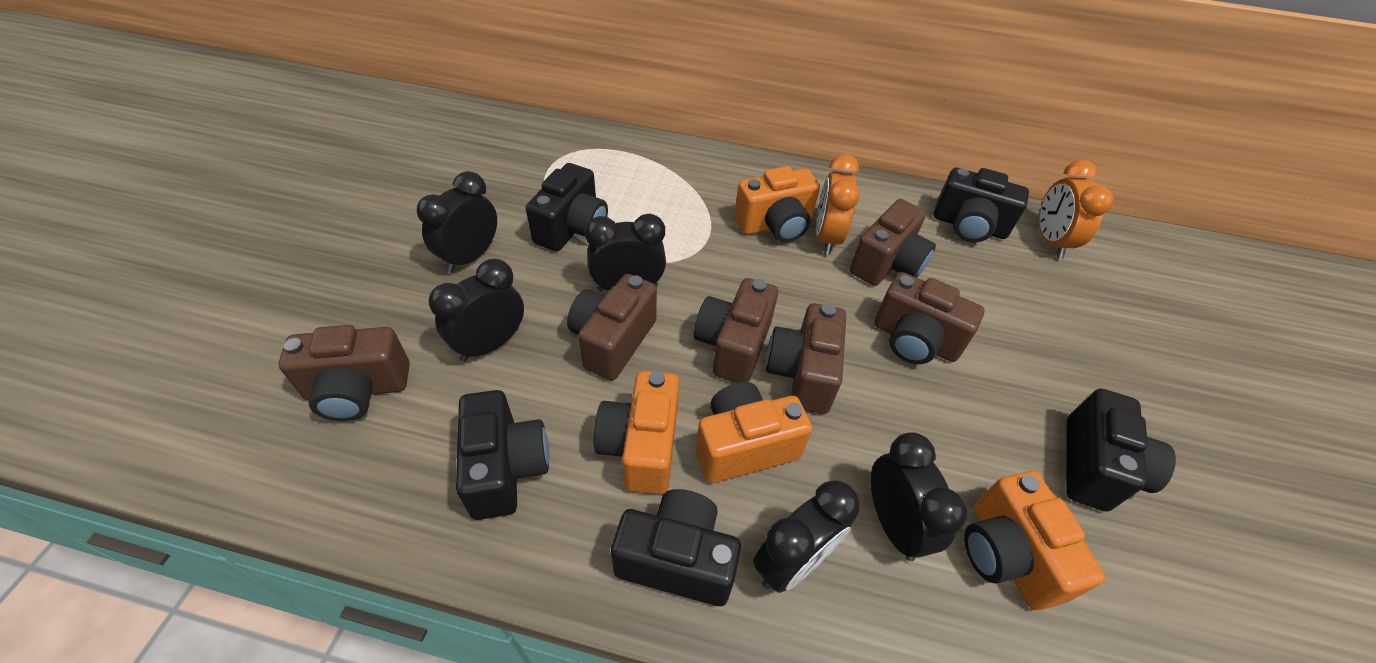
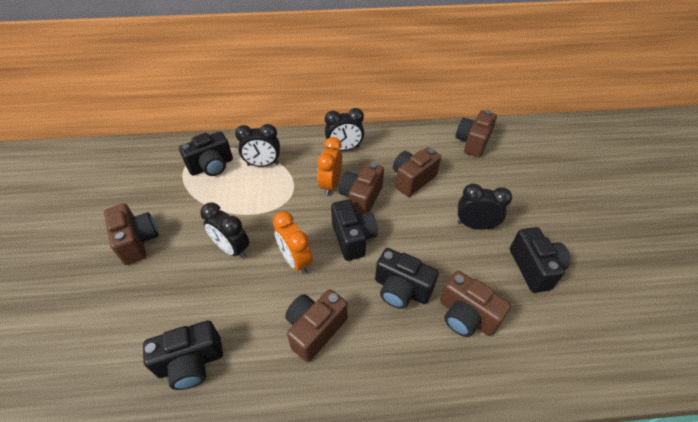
black clock: [417,171,497,273] [428,259,524,362] [585,214,666,291] [753,480,859,593] [871,432,967,561] = 5 -> [200,202,249,259] [235,124,280,167] [325,108,364,151] [458,183,512,230] = 4
orange camera: [594,371,679,494] [696,382,812,483] [734,166,820,242] [964,471,1105,610] = 4 -> none = 0

